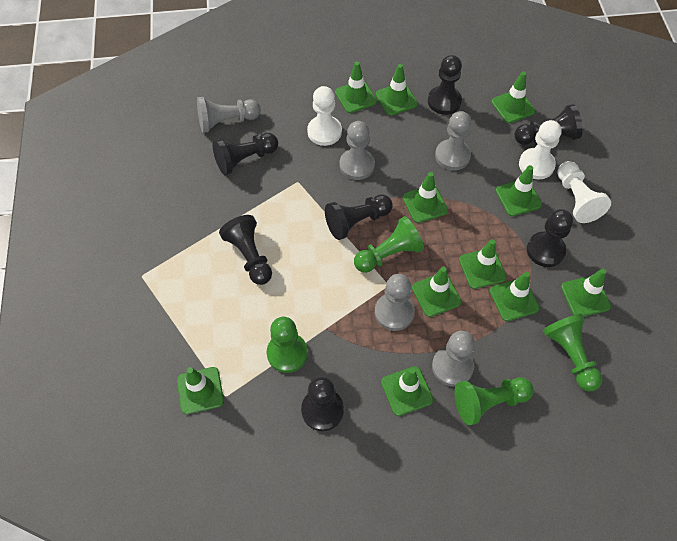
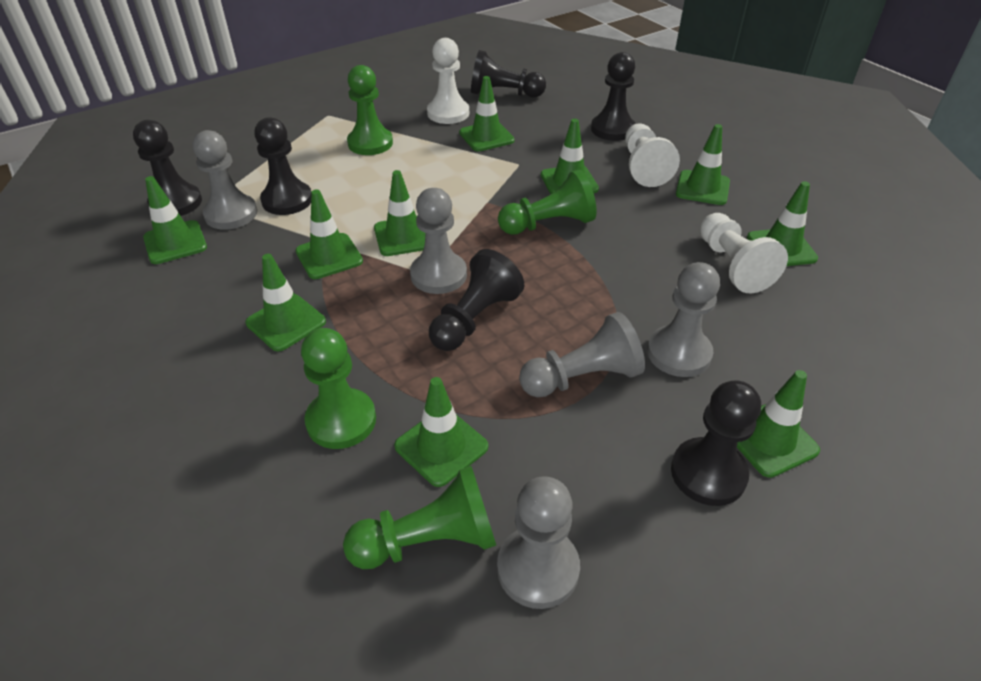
black pawn: [212,133,278,175] [219,215,272,285] [301,376,344,431] [325,194,392,240] [428,55,462,115] [514,104,582,145] [527,209,573,267] = 7 -> [133,120,202,216] [254,117,312,215] [429,249,524,351] [471,50,546,98] [591,52,635,141] [671,380,761,506] = 6
green traffic cone: [177,367,224,414] [335,62,377,113] [376,64,418,116] [381,366,433,416] [403,172,448,223] [412,267,462,317] [459,239,507,289] [490,272,539,321] [491,71,535,123] [496,165,542,216] [561,269,611,317] = 11 -> [143,176,207,264] [245,254,326,351] [296,189,363,279] [374,170,425,256] [394,377,488,487] [459,76,515,151] [541,119,599,194] [676,124,730,205] [737,370,820,478] [747,181,818,266] = 10

